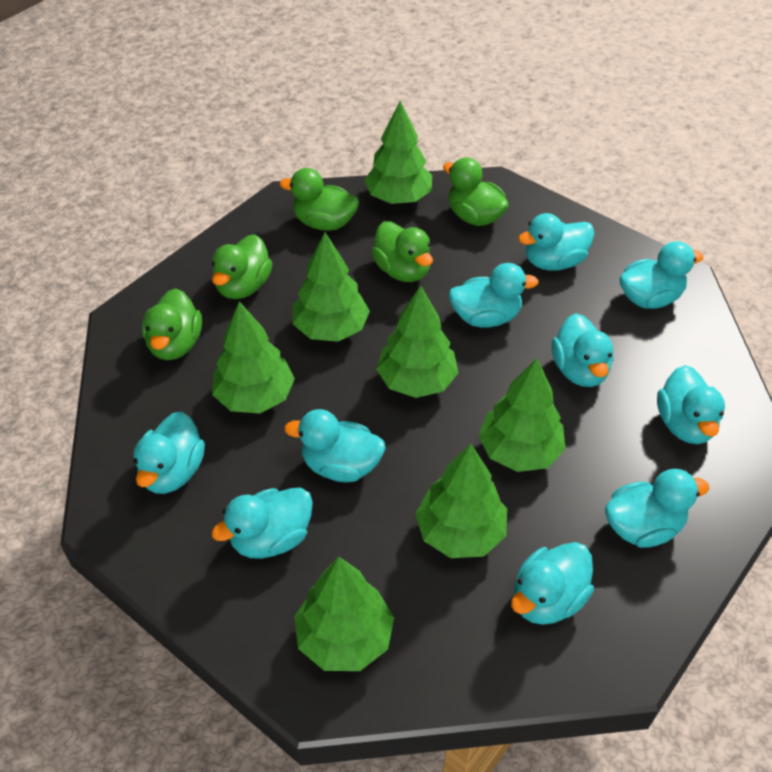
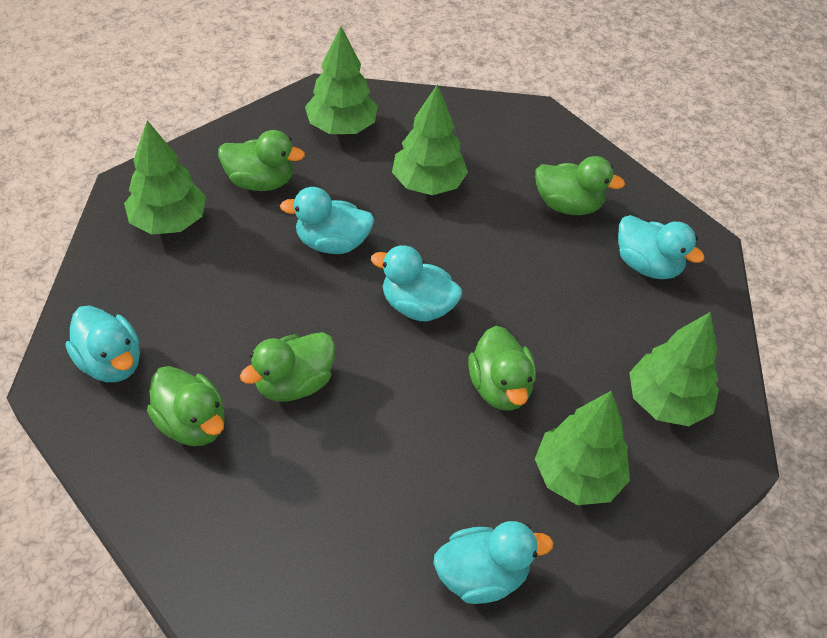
green tree: [212,301,295,414] [293,232,370,342] [294,557,394,671] [364,101,432,204] [376,285,458,398] [415,444,507,558] [478,358,566,472] = 7 -> [124,120,206,235] [305,27,378,134] [392,84,468,195] [535,390,630,505] [629,312,719,426] = 5
turquoise duck: [134,411,205,494] [211,487,313,559] [284,409,386,482] [449,263,539,328] [511,542,594,625] [518,213,595,271] [552,313,614,387] [605,469,709,548] [619,241,704,309] [657,365,725,444] = 10 -> [66,305,140,382] [280,187,375,254] [371,245,462,321] [434,521,553,604] [618,215,705,279] = 5

